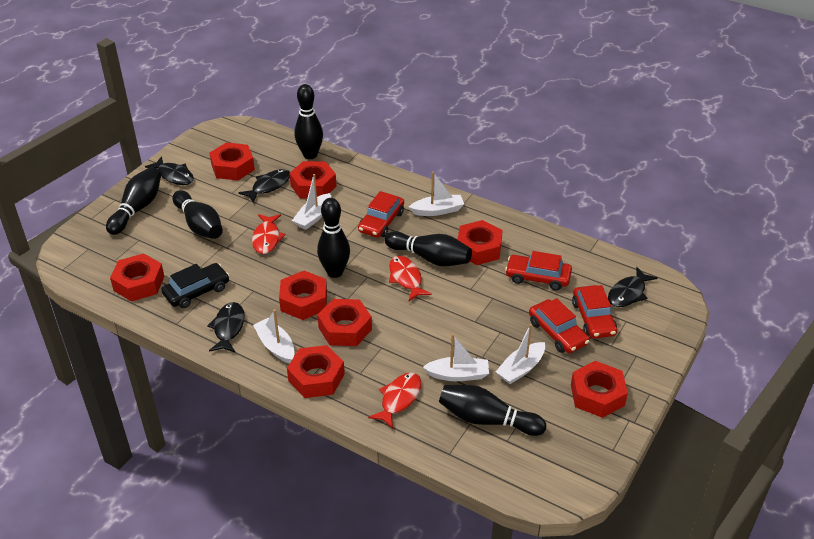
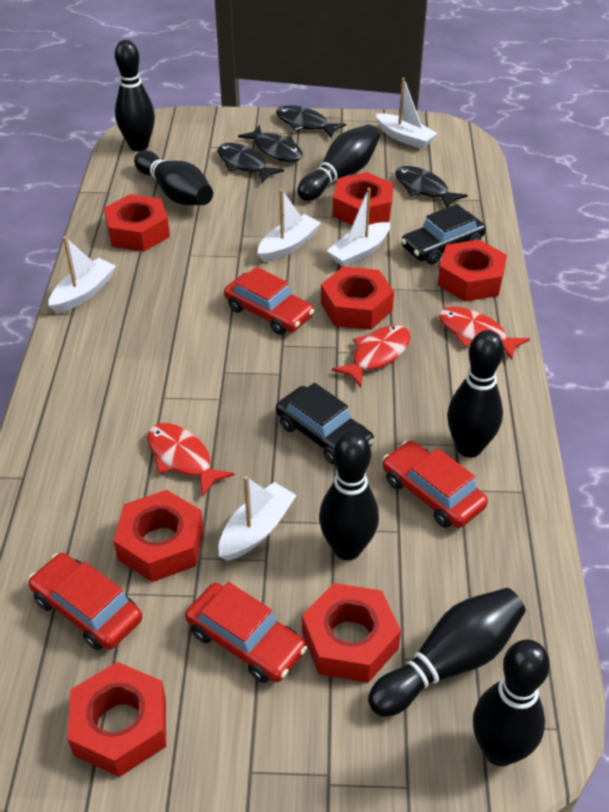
black bowling pin: [106,167,161,235] [172,190,223,239] [294,84,323,159] [317,198,350,278] [384,231,472,266] [439,385,546,436] = 6 -> [115,40,155,151] [134,150,213,205] [297,125,380,201] [319,431,379,560] [368,588,526,717] [447,330,504,457] [473,640,550,766] = 7
black car: [161,263,229,308] = 1 -> [276,383,374,465] [401,204,486,265] = 2
red nut: [110,253,164,302] [210,142,255,181] [279,271,327,320] [287,345,345,398] [289,161,337,199] [317,299,372,346] [457,220,503,265] [571,361,628,418] = 8 -> [67,662,166,777] [104,194,170,252] [114,490,204,582] [302,583,401,683] [321,266,394,330] [333,172,394,225] [438,240,507,302] = 7

